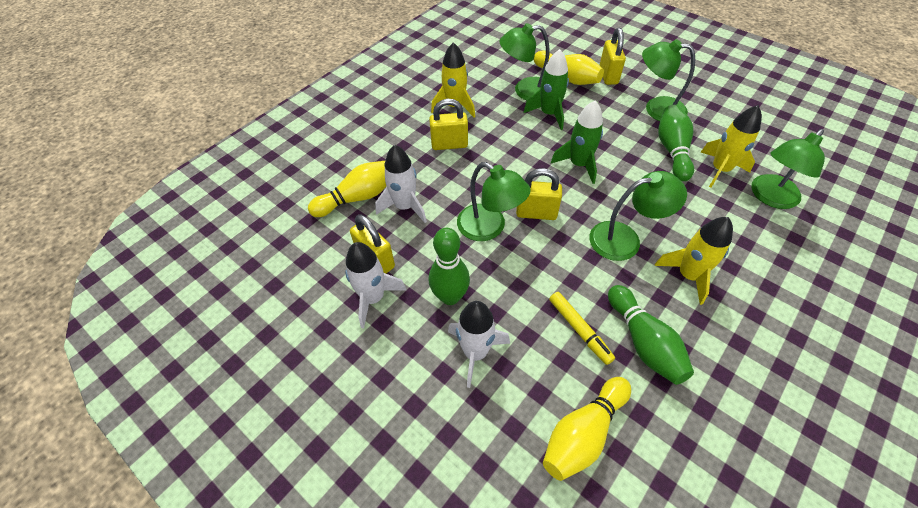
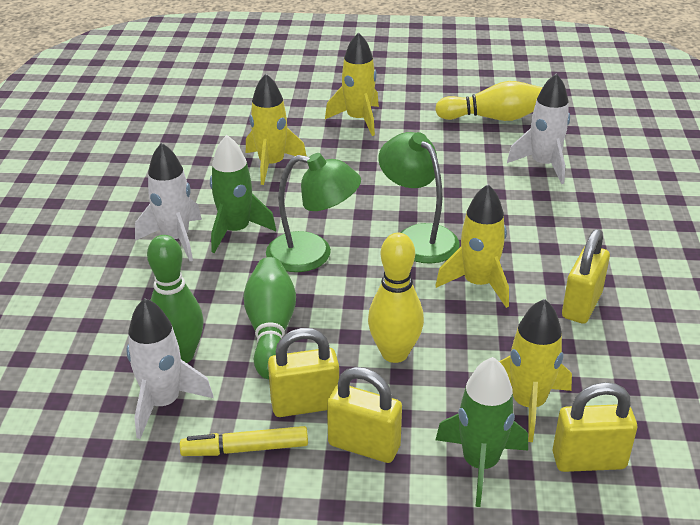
green bowling pin: [429,228,470,305] [608,285,694,385] [658,105,694,181] = 3 -> [147,235,204,363] [243,257,296,379] = 2
green lamp: [457,162,531,241] [499,23,549,100] [589,171,687,261] [642,39,695,121] [751,129,825,209] = 5 -> [266,153,361,272] [378,132,460,263] = 2
yellow bowling pin: [308,161,386,217] [534,50,604,85] [543,377,631,481] = 3 -> [368,233,424,363] [435,81,542,121] = 2
yellow rocket: [431,42,475,118] [655,217,733,305] [700,105,762,188] = 3 -> [246,74,306,185] [325,32,379,136] [435,184,509,308] [499,299,572,442] = 4

